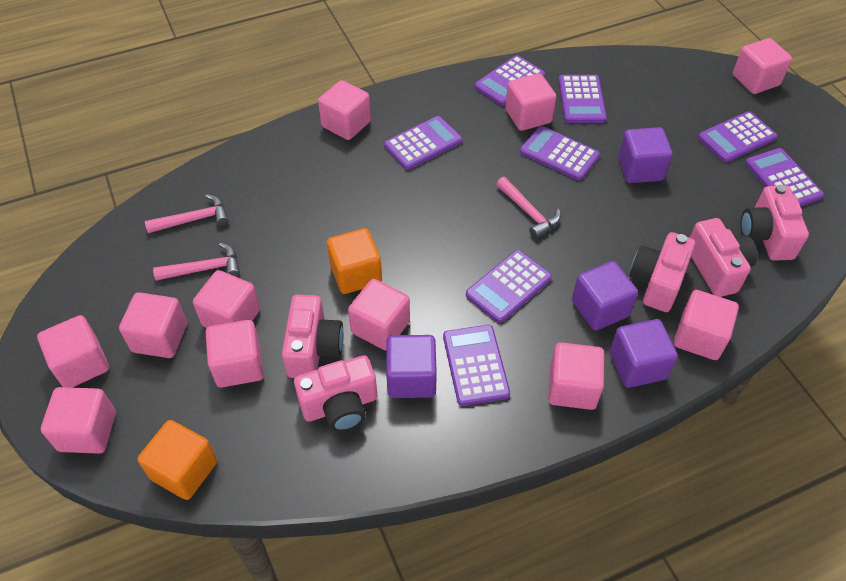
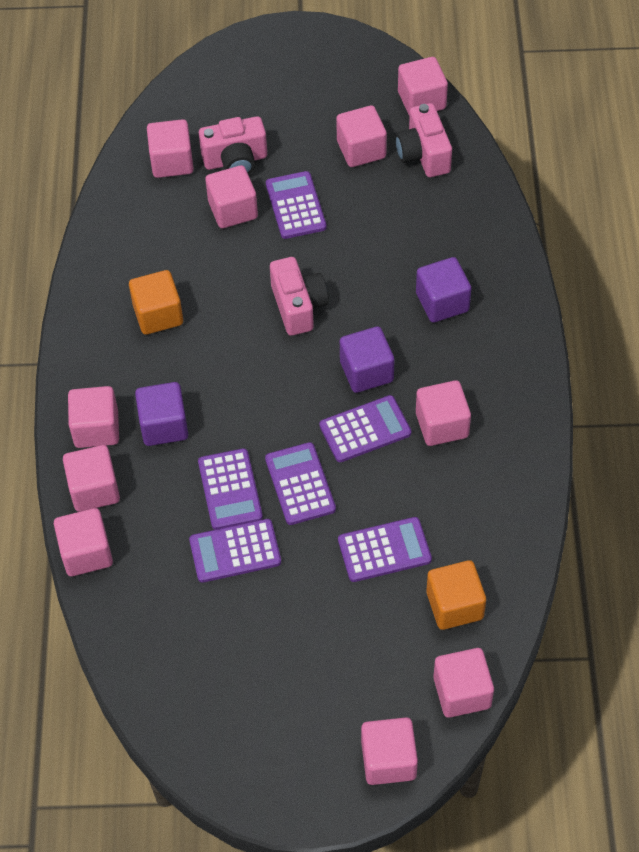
pink camera: [282,295,344,378] [294,355,377,432] [629,232,695,312] [690,218,757,297] [740,185,809,261] = 5 -> [199,116,267,175] [270,257,329,336] [395,103,452,177] = 3
pink cube: [37,315,109,388] [41,387,116,454] [119,292,187,358] [193,270,260,328] [205,320,264,388] [318,80,371,140] [348,279,410,351] [505,73,556,131] [548,342,605,410] [674,290,739,360] [733,38,792,94] = 11 -> [54,508,113,576] [63,445,120,512] [68,386,119,448] [147,119,194,178] [205,165,258,228] [336,105,387,167] [361,717,418,785] [398,57,448,116] [416,380,471,446] [433,648,494,718] = 10
pink hammer: [145,194,229,233] [153,242,240,281] [496,177,561,239] = 3 -> none = 0
purple calculator: [384,116,462,170] [443,325,510,406] [466,250,552,323] [474,55,545,106] [520,126,600,181] [558,75,607,123] [698,111,777,163] [745,148,824,207] = 8 -> [189,519,281,583] [198,448,263,530] [265,442,336,525] [266,171,327,239] [319,395,411,462] [338,517,432,582] = 6
purple cube: [386,335,437,398] [572,261,638,330] [610,319,678,388] [618,127,672,183] = 4 -> [135,382,188,446] [340,326,394,393] [416,257,471,322] = 3

